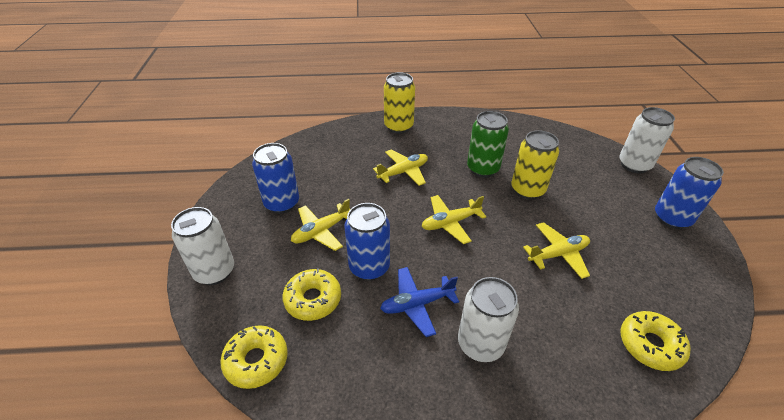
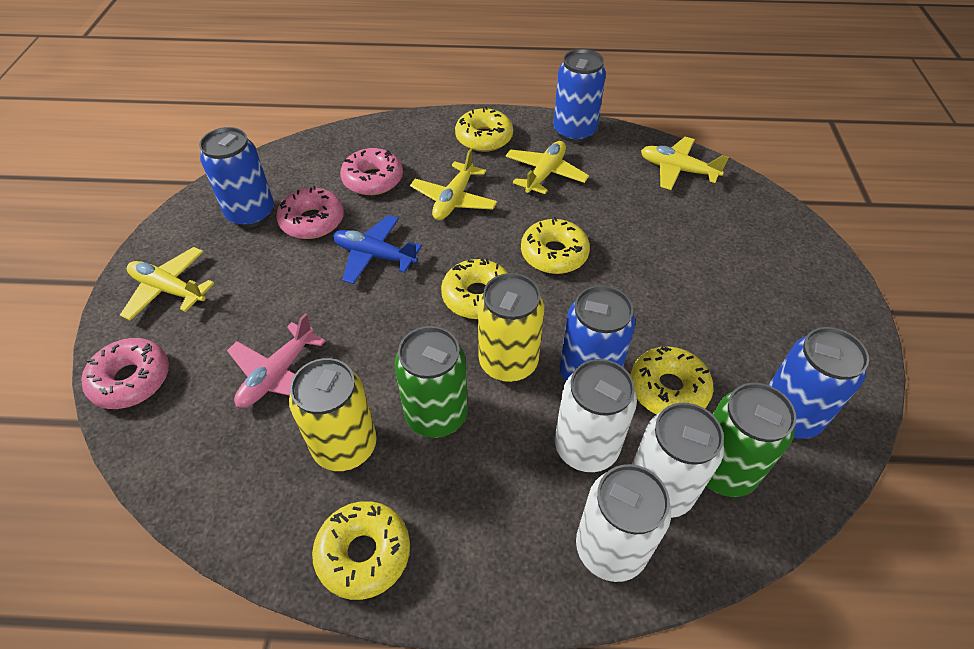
blue can: [252,143,299,214] [344,203,390,281] [655,157,724,229] = 3 -> [199,127,274,228] [553,49,606,143] [560,285,635,382] [769,327,869,439] = 4
green can: [467,111,509,178] = 1 -> [395,326,468,438] [706,383,796,497] = 2
pink donut: none = 0 -> [81,338,169,409] [276,186,344,239] [340,148,403,195] = 3
pink plane: none = 0 -> [227,313,325,408] = 1
yellow donut: [220,325,288,389] [282,268,341,321] [620,311,691,371] = 3 -> [312,501,410,600] [441,259,508,319] [455,107,513,152] [521,217,590,274] [630,347,713,415] = 5

